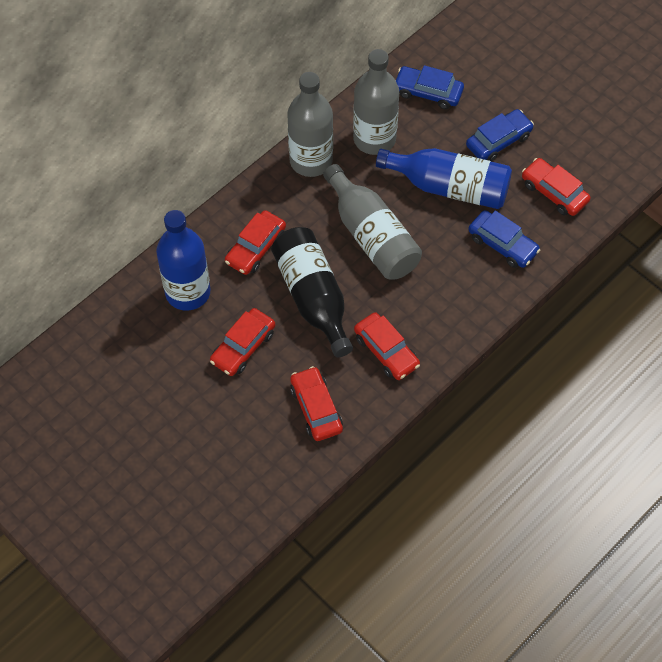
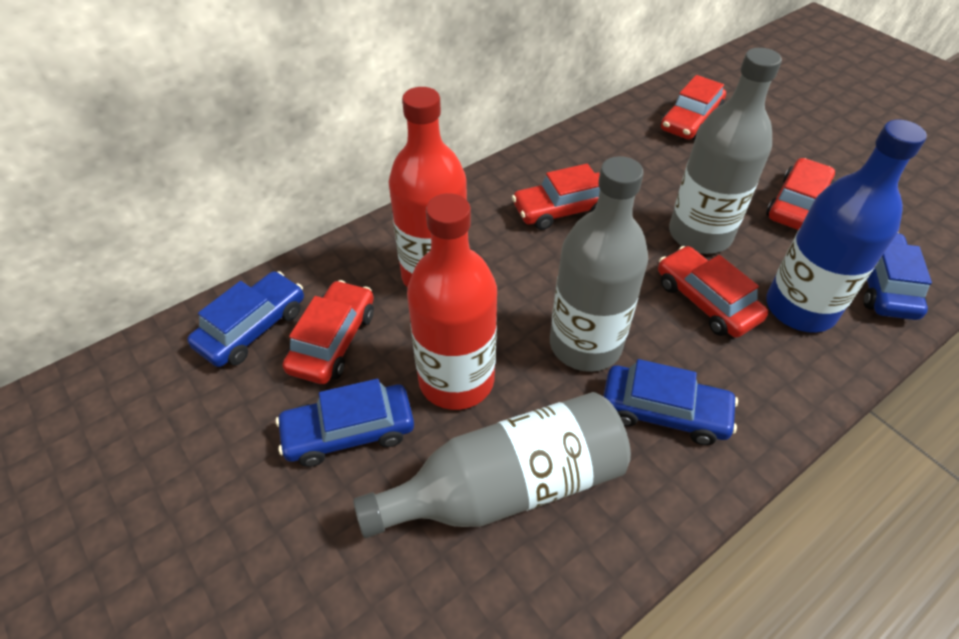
black bottle: [271,227,353,357] = 1 -> none = 0
blue bottle: [156,210,211,311] [376,148,512,209] = 2 -> [766,120,927,333] = 1
blue car: [395,65,464,109] [466,109,534,161] [468,210,540,268] = 3 -> [187,271,304,367] [276,379,414,467] [603,359,738,445] [864,233,932,320] = 4
red bottle: none = 0 -> [388,87,467,288] [407,193,497,410] = 2

